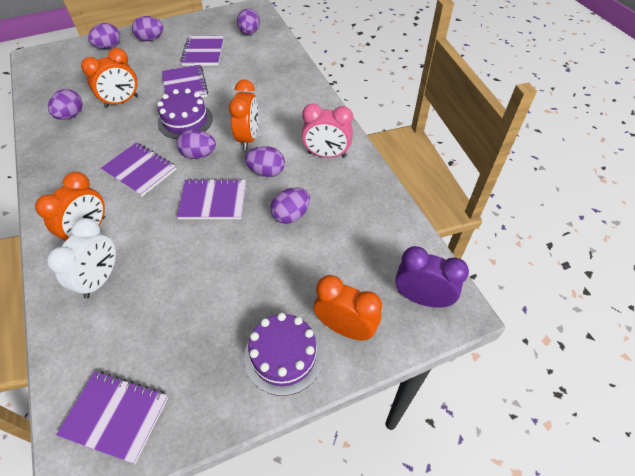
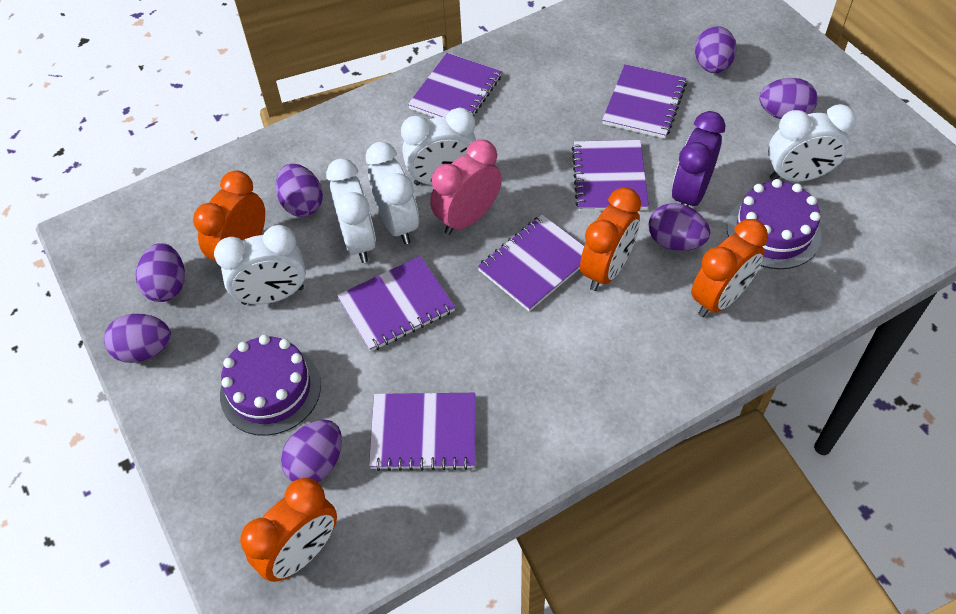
purple notebook: [56,371,168,464] [101,142,176,197] [162,65,208,97] [177,179,246,219] [180,36,224,66] = 5 -> [337,256,455,352] [369,393,475,471] [408,53,502,118] [477,215,584,312] [572,140,649,211] [602,64,687,139] = 6
white clock: [47,218,116,298] = 1 -> [214,225,306,305] [326,158,376,263] [366,142,419,244] [401,108,476,186] [768,104,856,182] = 5

